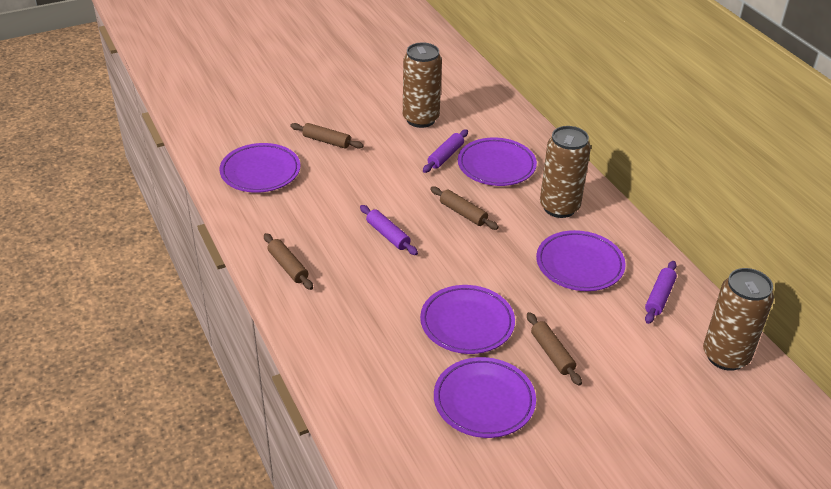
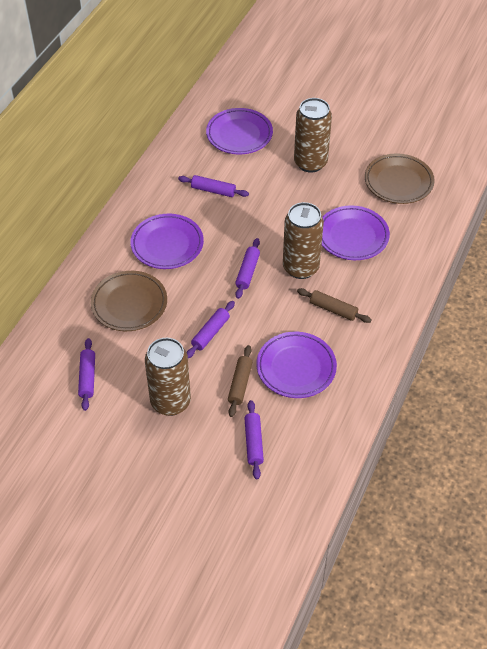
brown plate: none = 0 -> [91,271,167,331] [365,153,435,204] = 2
brown rolling pin: [264,233,313,290] [290,123,364,149] [430,187,499,230] [527,312,582,386] = 4 -> [228,345,253,417] [297,288,372,323] = 2
purple plate: [219,143,300,193] [420,285,515,354] [434,357,536,438] [458,138,537,186] [536,230,626,291] = 5 -> [130,214,204,269] [206,108,273,154] [256,332,337,398] [322,205,390,260] = 4
purple rolling pin: [360,205,418,255] [423,129,468,173] [645,261,677,324] = 3 -> [78,338,95,411] [178,175,249,197] [187,301,235,358] [235,238,260,299] [244,400,264,479] = 5

